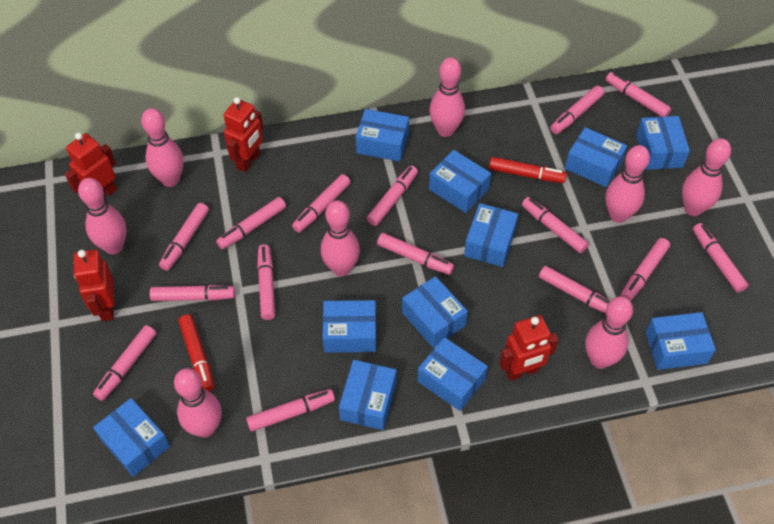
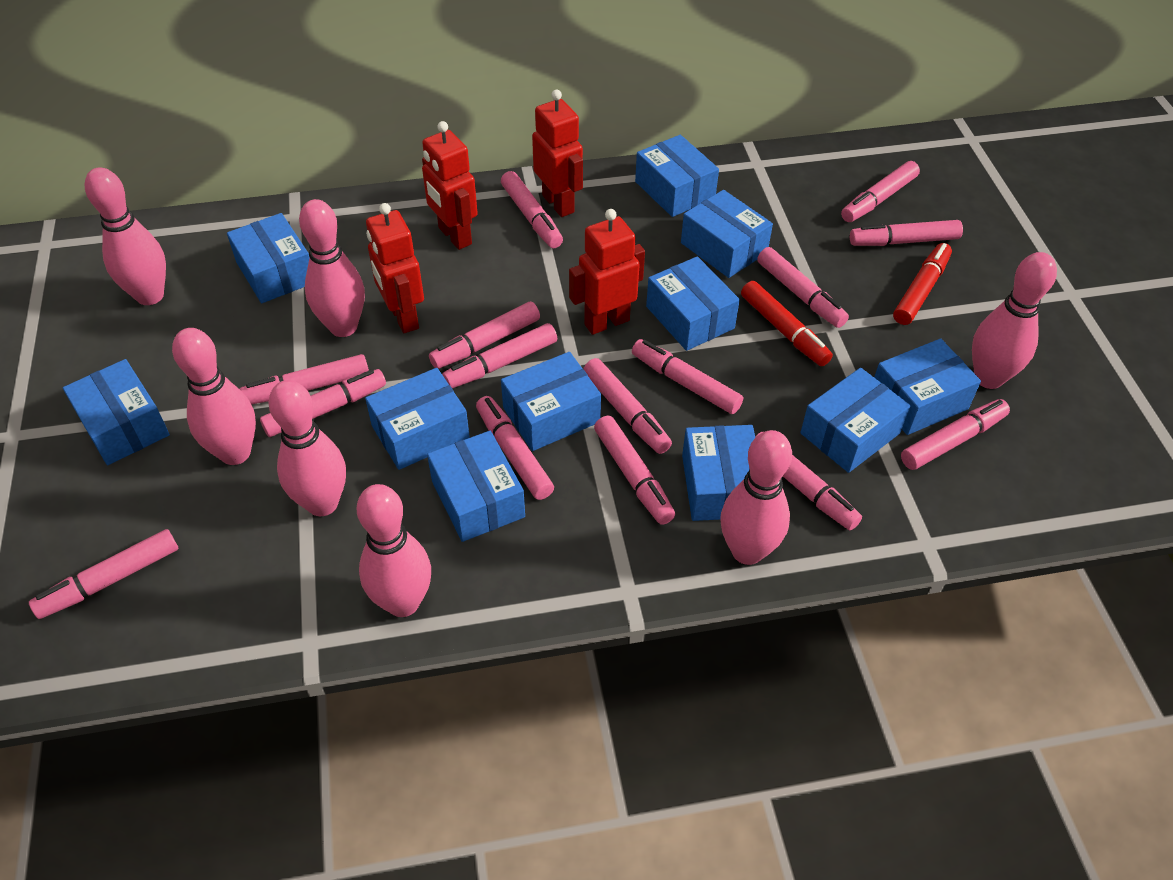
pink bowling pin: [78,178,126,254] [141,108,184,187] [174,368,222,438] [321,200,360,276] [429,57,465,137] [585,296,633,369] [605,145,650,223] [682,138,731,216] = 8 -> [85,168,166,305] [172,328,256,465] [268,380,346,516] [299,199,365,337] [357,484,431,617] [720,430,792,565] [972,252,1057,389] = 7

